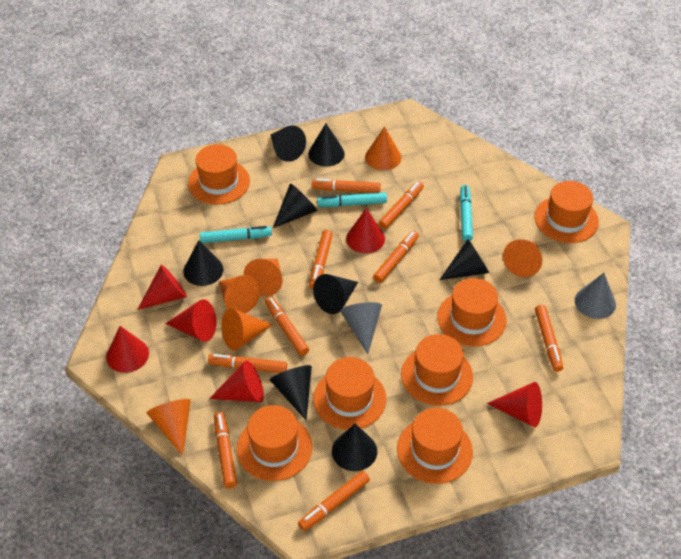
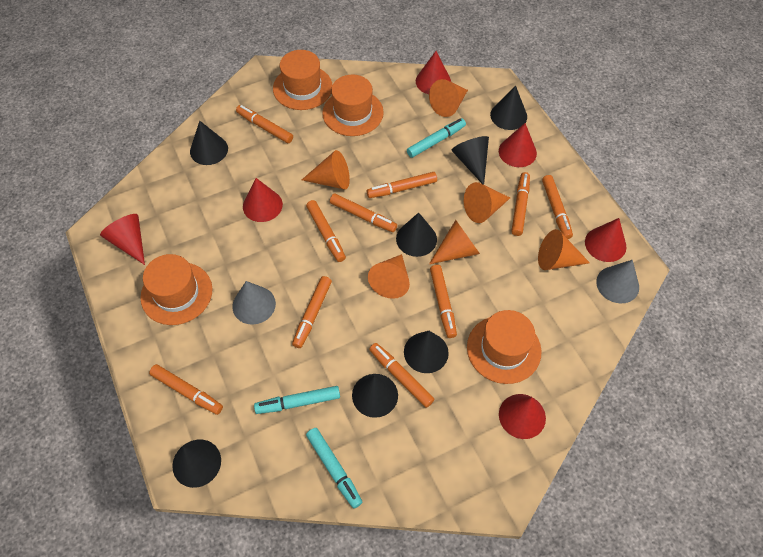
black cone: [183,241,223,286] [270,125,306,162] [270,365,312,421] [273,183,317,228] [308,123,345,167] [313,274,358,314] [332,423,377,471] [440,239,489,280] = 8 -> [172,440,221,488] [190,121,228,165] [352,374,398,418] [396,212,437,257] [404,331,449,373] [452,136,489,185] [490,85,527,130] = 7
orange hat: [188,144,250,204] [237,405,312,481] [313,357,386,430] [397,408,473,484] [401,334,473,406] [437,278,506,346] [534,181,599,243] = 7 -> [140,254,213,325] [273,50,333,110] [322,75,384,136] [467,310,542,384] = 4
orange marker: [208,354,287,373] [214,412,237,488] [265,297,309,356] [298,471,370,531] [309,230,333,289] [312,179,381,193] [373,231,419,283] [379,181,424,229] [535,305,563,372] = 9 -> [149,364,223,415] [236,105,293,143] [292,276,332,348] [306,200,346,262] [330,193,397,232] [366,172,437,198] [369,343,434,408] [430,265,457,338] [511,172,530,236] [542,175,573,239] = 10

